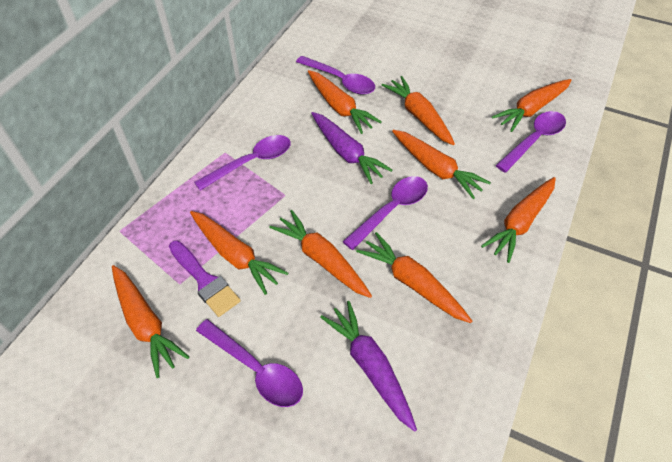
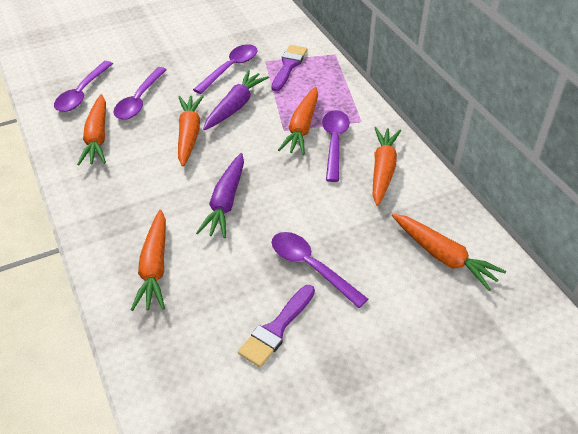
orange carrot: [112,265,189,378] [190,211,288,295] [269,210,372,298] [308,70,382,134] [356,232,472,323] [382,76,455,145] [392,130,491,199] [481,177,556,263] [492,79,572,132] = 9 -> [77,94,106,165] [131,210,166,311] [178,95,204,167] [278,87,318,155] [373,127,401,206] [392,214,506,291] = 6
purple brush: [169,241,241,317] = 1 -> [238,285,315,367] [272,45,307,92] = 2

